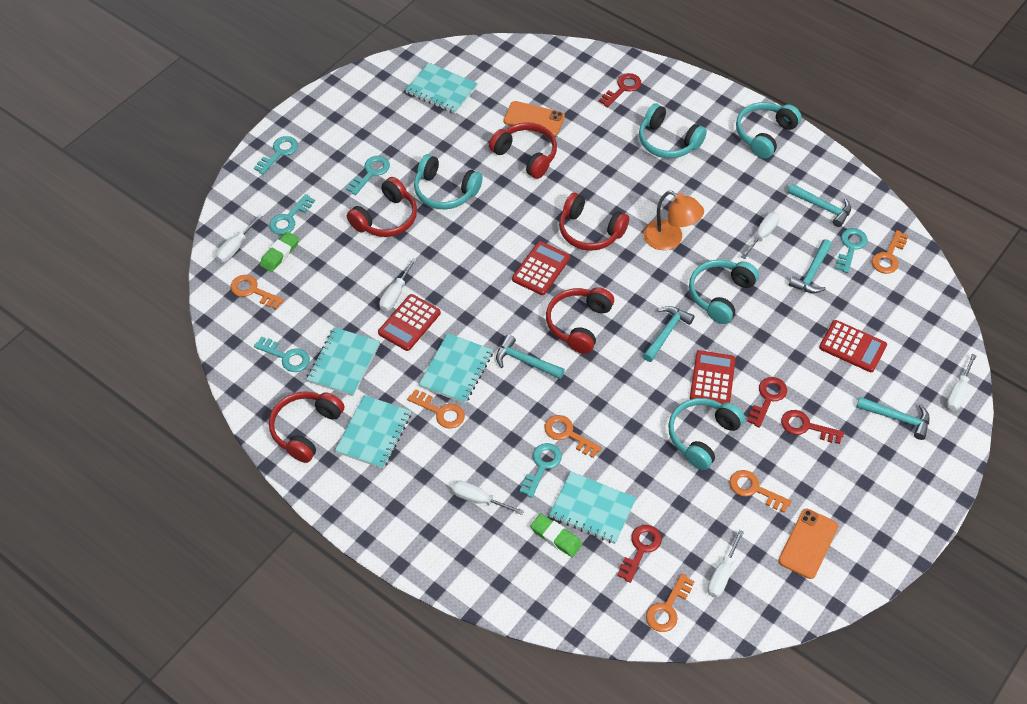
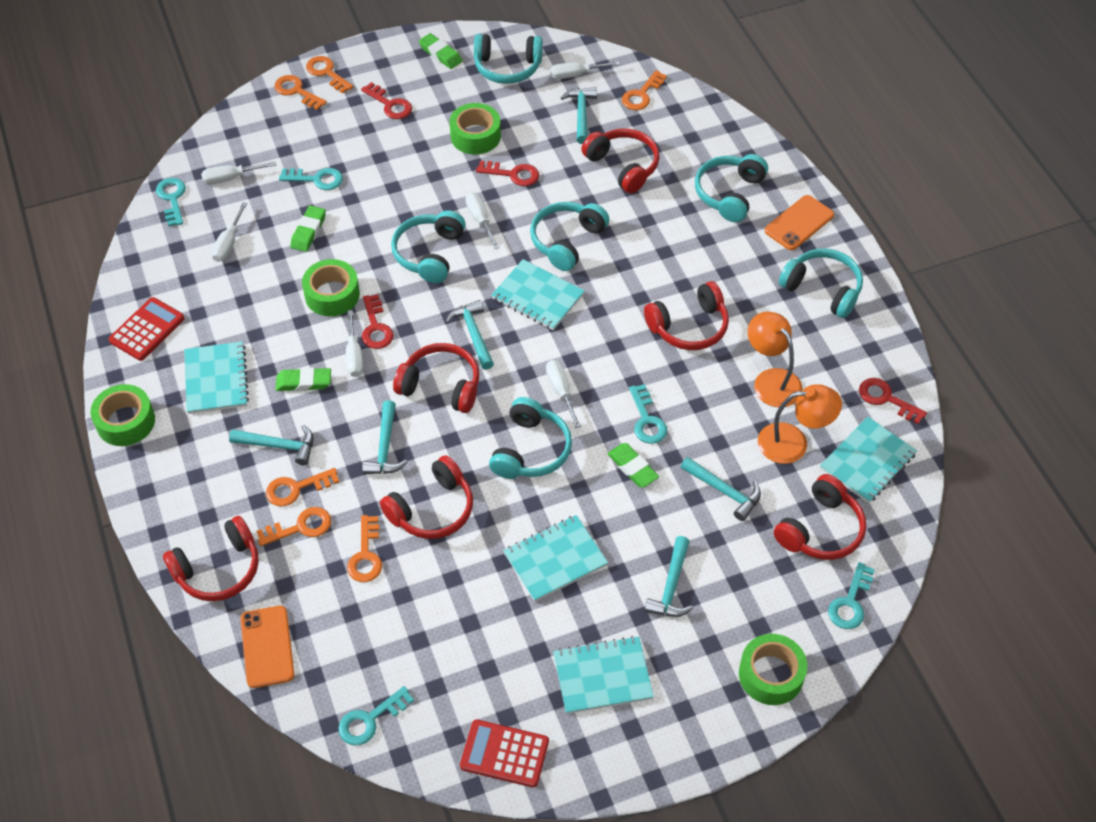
green eraser: [260,231,299,272] [530,514,582,557] = 2 -> [276,368,331,391] [290,206,326,252] [419,33,462,69] [607,443,659,487] = 4
green tape: none = 0 -> [90,384,155,446] [302,259,360,316] [450,103,501,155] [739,634,807,705] = 4
orange lamp: [643,191,704,250] = 1 -> [748,312,802,407] [758,384,842,464] = 2
red calculator: [378,294,441,351] [512,241,570,295] [690,350,736,404] [819,320,887,372] = 4 -> [109,297,185,361] [460,719,549,788] = 2
red headphones: [269,391,344,463] [347,177,417,237] [489,123,557,179] [546,287,614,354] [559,193,629,251] = 5 -> [163,516,259,601] [380,455,473,539] [393,343,479,413] [581,128,660,193] [644,281,729,350] [774,474,866,560] = 6
turquoise hammer: [496,335,565,379] [643,306,694,362] [788,184,851,227] [789,239,832,293] [856,397,929,440] = 5 -> [229,425,313,465] [362,400,407,474] [445,300,494,370] [561,87,597,144] [644,536,693,617] [681,457,761,521] = 6
turquoise headphones: [414,154,483,209] [639,103,707,158] [668,398,745,470] [689,260,759,324] [736,102,801,159] = 5 -> [391,210,466,283] [474,34,543,84] [489,397,572,479] [530,202,609,271] [695,154,768,222] [779,248,863,318] = 6
turquoise key: [254,136,298,175] [254,336,310,372] [269,194,315,235] [346,156,390,195] [519,443,562,498] [836,228,868,273] = 6 -> [156,178,186,226] [279,168,343,190] [338,686,414,745] [629,384,667,444] [828,562,875,629] = 5

